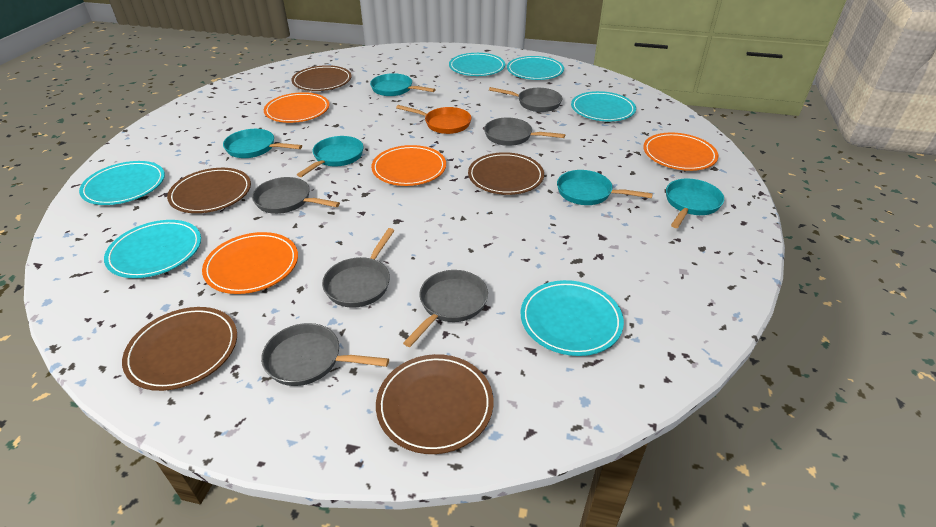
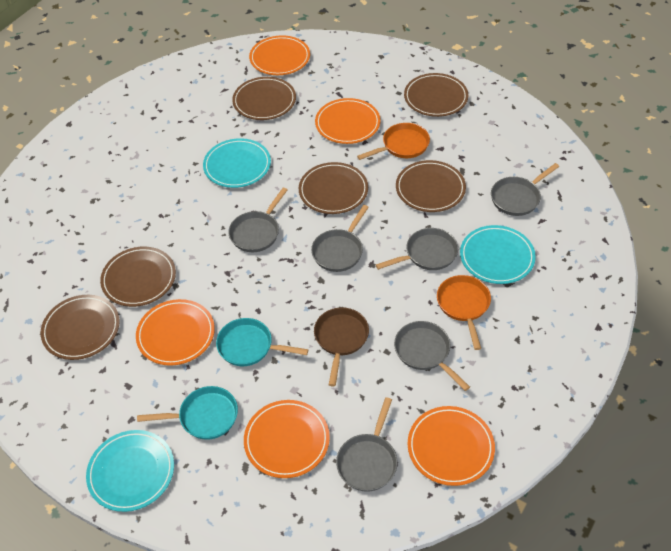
brown pan: none = 0 -> [314,307,369,387] = 1
brown plate: [122,307,237,391] [167,168,251,213] [291,65,352,91] [376,354,493,454] [468,152,544,195] = 5 -> [41,295,120,360] [100,247,176,307] [232,77,296,120] [299,162,368,214] [396,160,466,212] [404,73,468,117] = 6
orange pan: [396,105,471,134] = 1 -> [357,123,430,160] [437,275,491,350] = 2
orange plate: [202,232,298,294] [264,92,330,123] [371,145,446,186] [643,133,718,171] = 4 -> [136,299,215,366] [244,400,330,478] [249,35,310,75] [315,98,381,144] [407,406,495,486] = 5
turquoise pan: [223,129,302,158] [297,136,364,177] [370,73,436,96] [557,170,653,205] [666,179,724,228] = 5 -> [137,386,238,440] [216,318,309,366] = 2
turquoise plate: [79,161,165,205] [104,220,201,278] [449,53,505,76] [507,56,564,80] [521,280,624,356] [571,91,636,121] = 6 -> [86,430,174,512] [203,138,271,188] [460,225,536,284] = 3

